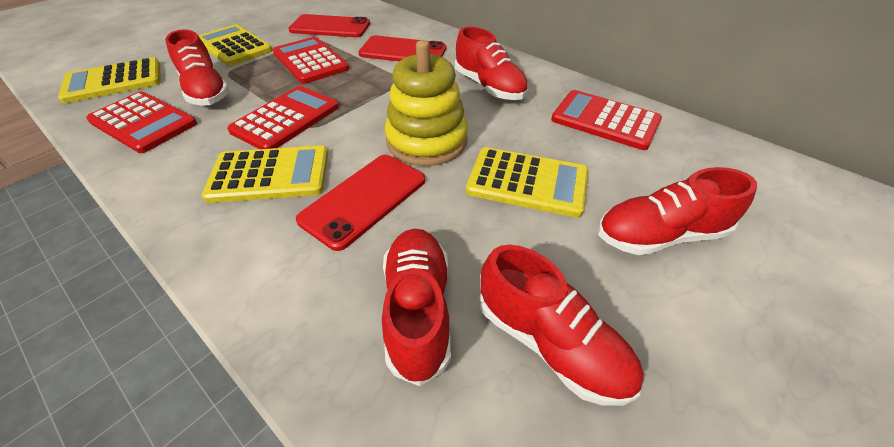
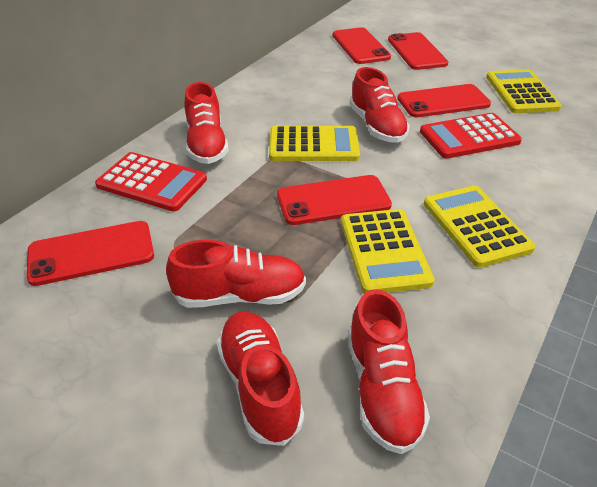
red calculator: [86,92,197,153] [227,86,339,149] [273,37,349,84] [551,90,662,150] = 4 -> [95,152,207,212] [420,113,522,159] = 2
red phone: [288,14,370,37] [296,155,425,251] [358,36,446,62] = 3 -> [27,221,154,286] [277,175,392,225] [333,27,391,64] [388,32,448,70] [397,84,491,117] = 5
yellow stacking toy: [385,40,468,166] = 1 -> none = 0

